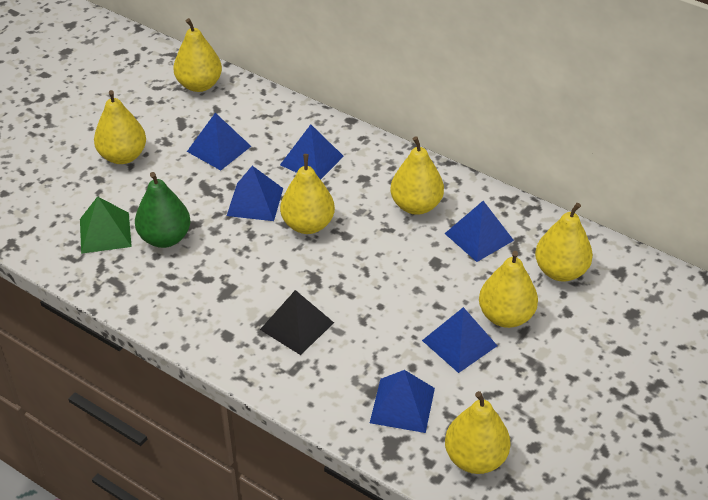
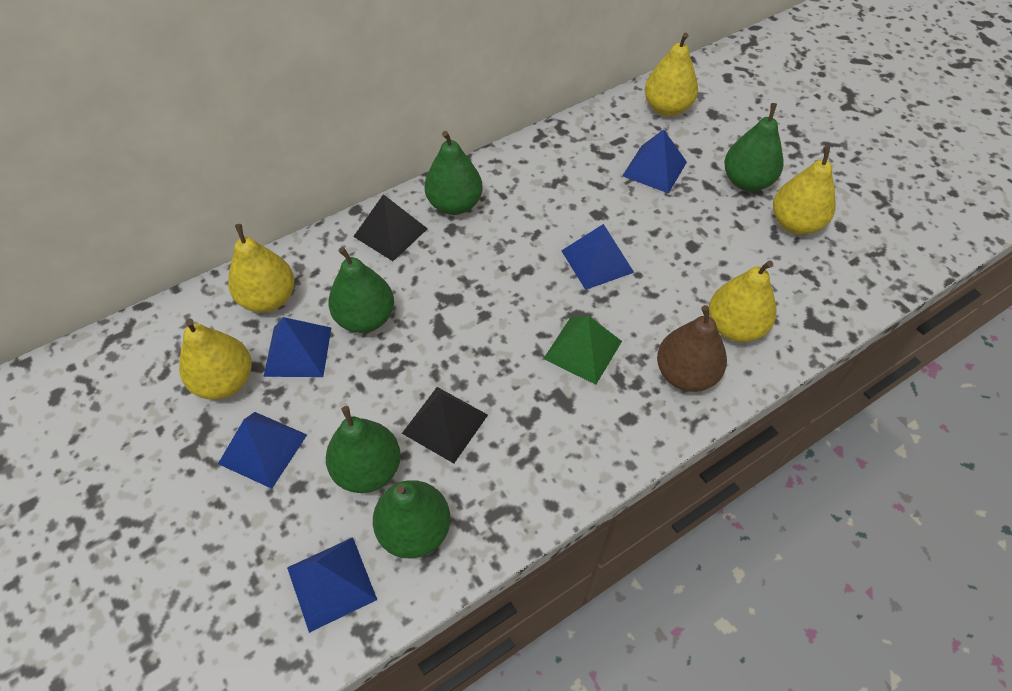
black pyramid: [260,290,334,355] = 1 -> [353,194,428,261] [402,387,488,463] = 2
blue pyramid: [187,113,251,170] [227,166,283,221] [280,125,344,180] [370,370,435,433] [422,307,497,373] [444,201,514,262] = 6 -> [218,412,307,489] [263,317,331,377] [287,537,377,633] [561,224,634,290] [622,129,687,194] = 5
brown pear: none = 0 -> [657,305,727,392] = 1
green pear: [135,172,190,248] = 1 -> [326,406,401,493] [328,247,394,333] [373,480,451,558] [424,131,483,215] [724,103,783,191] = 5
yellow pear: [94,90,146,164] [173,18,222,92] [280,154,335,234] [390,136,444,215] [445,391,511,474] [479,251,538,328] [535,203,593,282] = 7 -> [179,318,252,400] [228,224,294,313] [645,33,698,116] [709,261,776,342] [773,146,836,235] = 5

